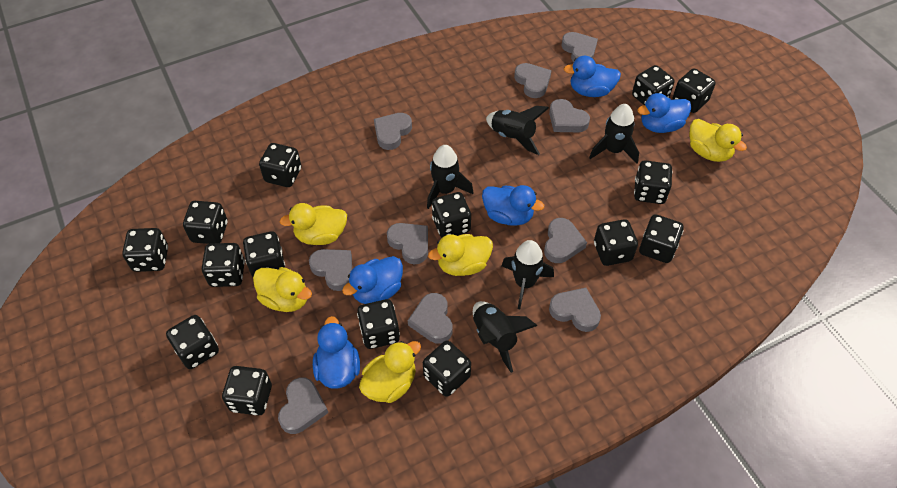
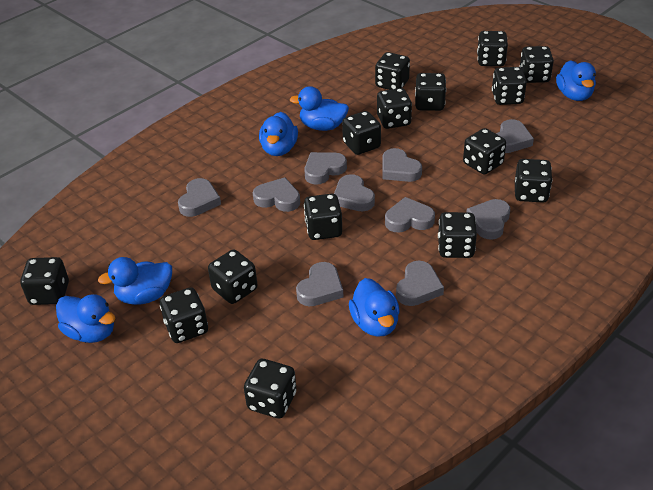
black rocket: [427,145,473,209] [473,301,537,373] [486,106,549,155] [502,240,554,309] [589,104,639,164] = 5 -> none = 0
blue duck: [313,316,360,389] [342,256,403,304] [482,185,544,226] [564,56,621,97] [637,93,691,133] = 5 -> [56,294,116,343] [98,257,172,305] [259,112,298,156] [290,86,349,131] [349,278,400,337] [556,60,596,101] = 6
yellow duck: [253,267,312,312] [280,203,347,245] [359,341,421,403] [428,234,493,276] [689,119,747,162] = 5 -> none = 0

